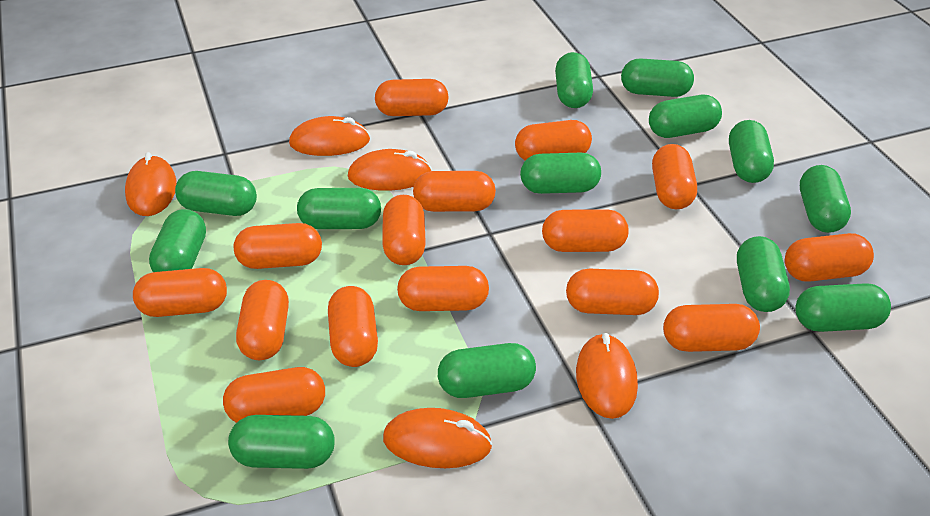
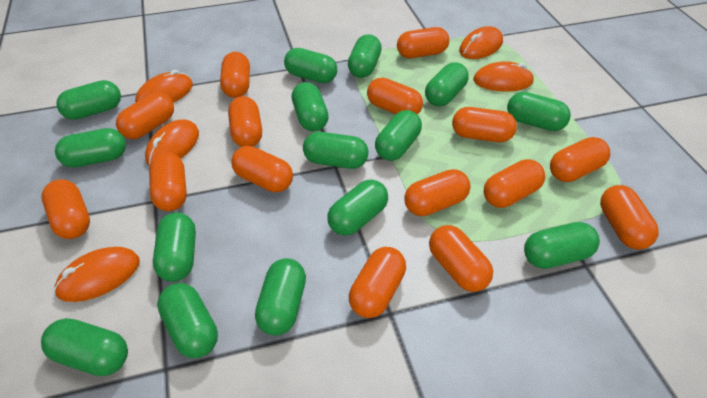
green capsule: [149,209,206,272] [175,171,257,216] [228,415,335,469] [297,188,381,229] [438,343,536,398] [520,153,601,194] [555,52,593,108] [621,58,694,97] [649,95,722,138] [729,120,774,183] [737,236,790,312] [795,283,891,332] [800,165,851,233] = 13 -> [41,318,128,376] [55,128,126,168] [56,80,121,120] [153,213,196,282] [157,283,218,358] [255,258,306,336] [284,48,337,83] [292,82,329,132] [303,132,368,169] [327,179,388,236] [348,34,382,78] [375,110,422,161] [425,62,469,106] [507,92,571,131] [524,222,600,269] = 15

